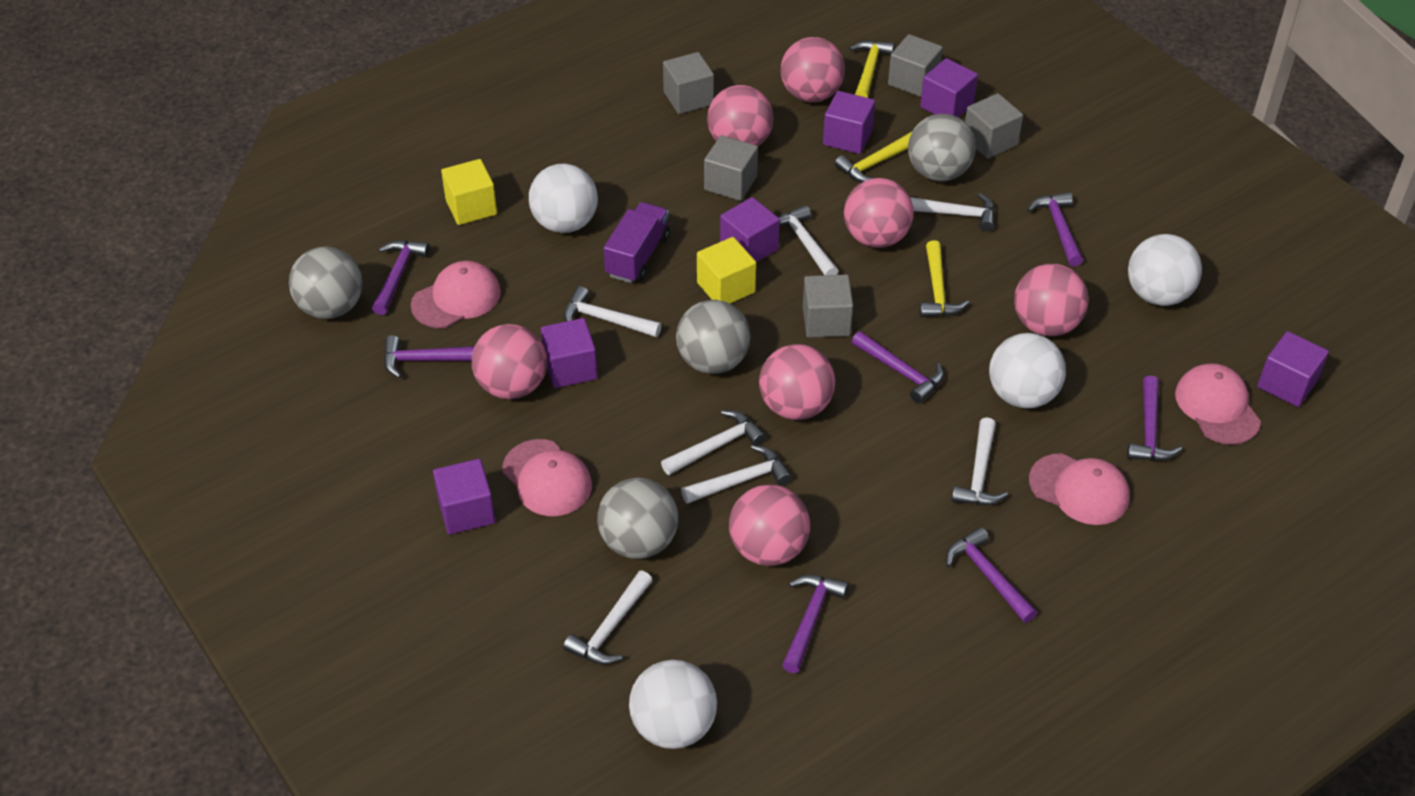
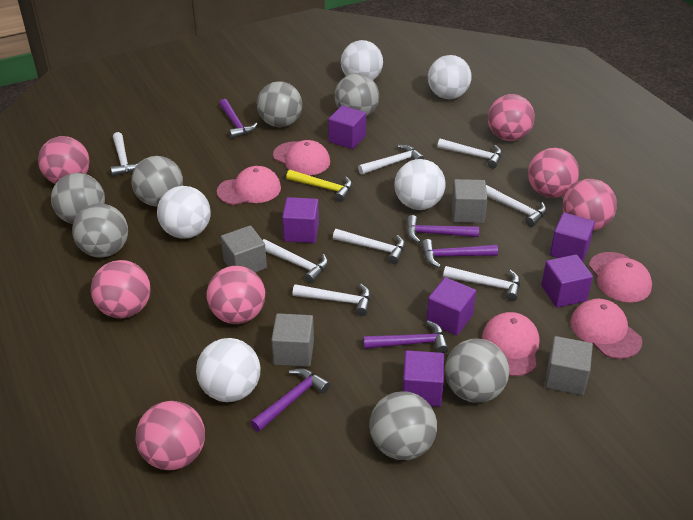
grey ball: [289,246,363,319] [597,478,678,559] [676,300,751,374] [908,114,976,181] = 4 -> [51,173,105,224] [72,203,128,258] [131,156,183,206] [257,81,302,127] [335,73,379,116] [369,391,437,460] [445,339,509,403] = 7
grey cube: [663,52,714,114] [704,135,758,201] [803,274,853,338] [888,34,943,97] [965,93,1023,159] = 5 -> [221,226,267,273] [271,313,314,367] [452,179,488,223] [545,336,593,395] = 4
pink cap: [411,261,501,328] [502,439,592,516] [1029,453,1130,525] [1175,363,1261,445] = 4 -> [217,166,281,205] [273,140,330,175] [482,312,539,376] [571,299,642,359] [589,252,652,302] = 5
purple hammer: [372,240,430,315] [384,335,475,378] [782,575,848,673] [852,331,944,404] [946,527,1037,623] [1027,192,1083,267] [1127,376,1182,461] = 7 -> [219,99,258,139] [250,368,330,432] [363,320,448,353] [407,215,479,243] [421,239,498,268] = 5
purple truck: [604,202,670,283] = 1 -> none = 0
white ball: [529,164,598,233] [629,660,717,749] [989,333,1066,408] [1128,234,1202,306] = 4 -> [157,186,211,239] [196,338,260,402] [341,40,383,80] [394,159,446,210] [428,55,472,99] = 5
white hammer: [563,571,653,665] [564,286,662,337] [661,410,766,475] [681,445,792,504] [778,205,838,275] [910,193,995,231] [952,417,1008,505] = 7 -> [110,132,141,177] [263,239,328,283] [293,284,371,316] [333,229,405,264] [358,145,424,175] [437,139,502,168] [443,266,520,301] [486,185,547,227] = 8
yellow cube: [441,159,497,225] [697,237,756,303] = 2 -> none = 0
yellow hammer: [834,132,912,183] [850,40,895,98] [920,240,969,317] = 3 -> [286,170,352,202] = 1

